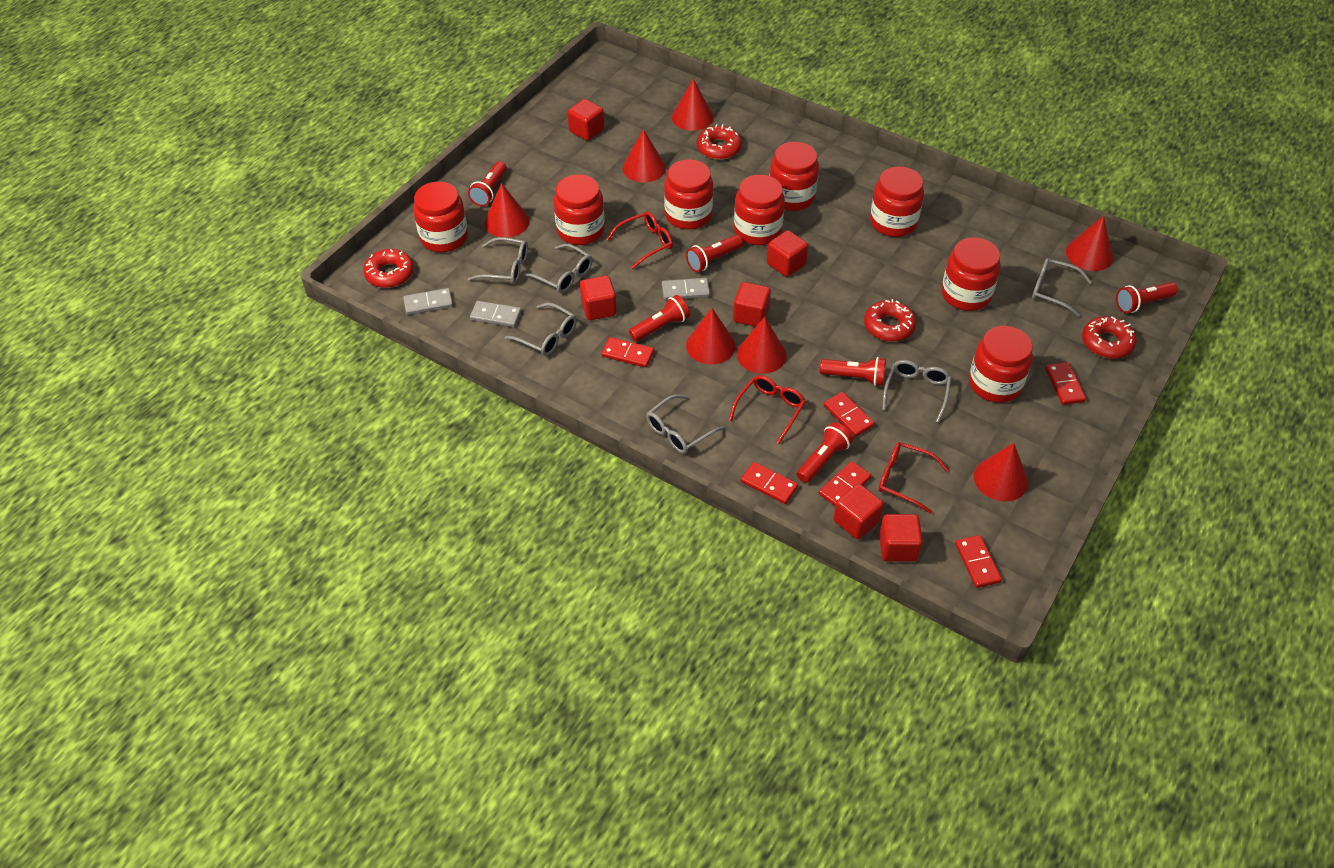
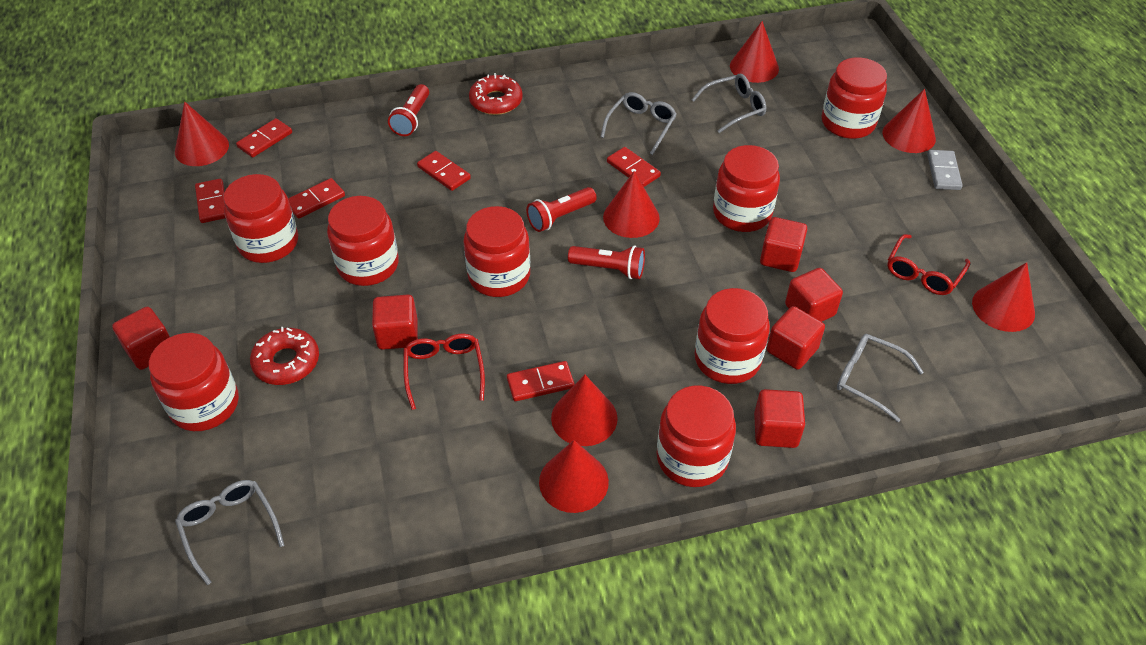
grey domino: [403,288,453,315] [470,301,521,327] [662,278,710,300] = 3 -> [927,150,963,190] = 1
grey glasses: [468,237,528,284] [505,303,577,356] [523,244,593,293] [646,394,724,454] [882,360,951,423] [1032,258,1092,317] = 6 -> [175,480,285,585] [601,92,677,155] [691,73,766,133] [837,334,924,422] = 4
red donut: [363,249,414,288] [697,124,742,160] [864,299,916,342] [1082,316,1137,359] = 4 -> [250,327,319,385] [469,73,523,115] = 2
red flashlight: [468,161,507,206] [629,295,690,342] [686,235,743,272] [797,422,853,483] [820,357,886,386] [1116,282,1178,313] = 6 -> [388,84,429,136] [526,187,597,232] [568,246,645,279] = 3
red glasses: [607,211,673,269] [729,375,806,444] [878,442,949,514] = 3 -> [403,334,485,410] [887,234,970,295] = 2

